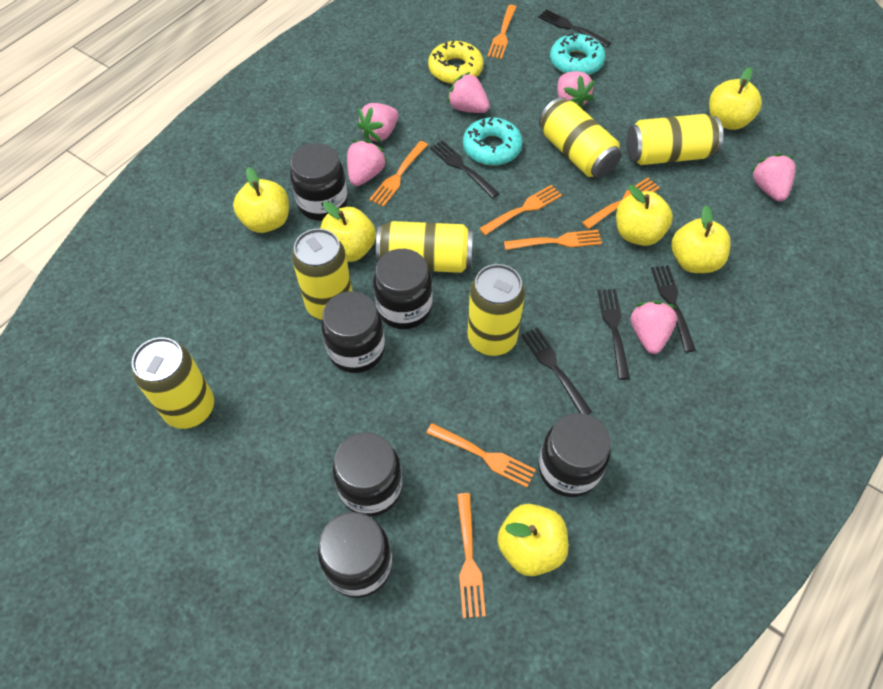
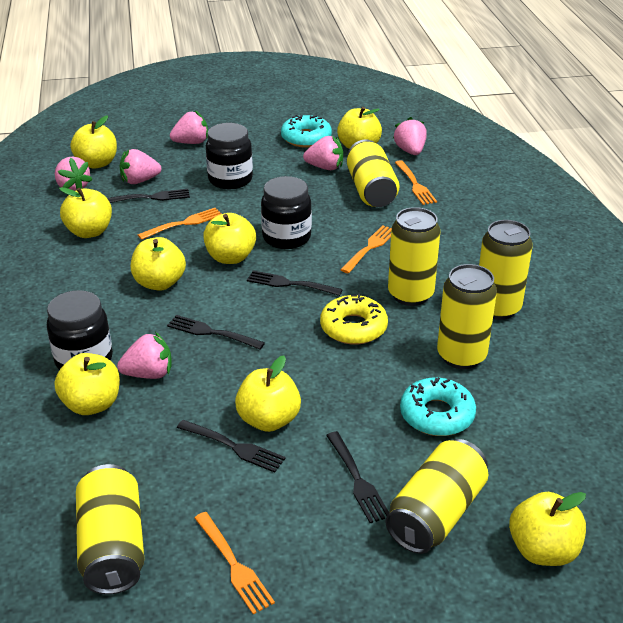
black jar: [290,143,348,221] [318,512,392,598] [321,291,385,373] [333,432,402,517] [373,249,432,329] [538,413,611,497] = 6 -> [47,290,113,370] [206,123,253,189] [261,176,312,249] = 3
orange fork: [369,141,428,207] [426,423,536,488] [457,493,486,618] [479,185,562,235] [487,5,516,59] [504,230,602,250] [582,178,660,229] = 7 -> [138,208,222,240] [195,512,275,614] [341,225,391,273] [395,160,437,205] = 4
yellow apple: [233,167,289,233] [320,202,376,262] [497,504,568,576] [616,185,673,246] [671,205,731,273] [709,67,762,130] = 6 -> [55,353,120,415] [59,187,112,238] [70,115,117,168] [131,237,186,291] [203,213,256,264] [235,356,301,432] [337,107,382,149] [509,492,586,566] = 8

